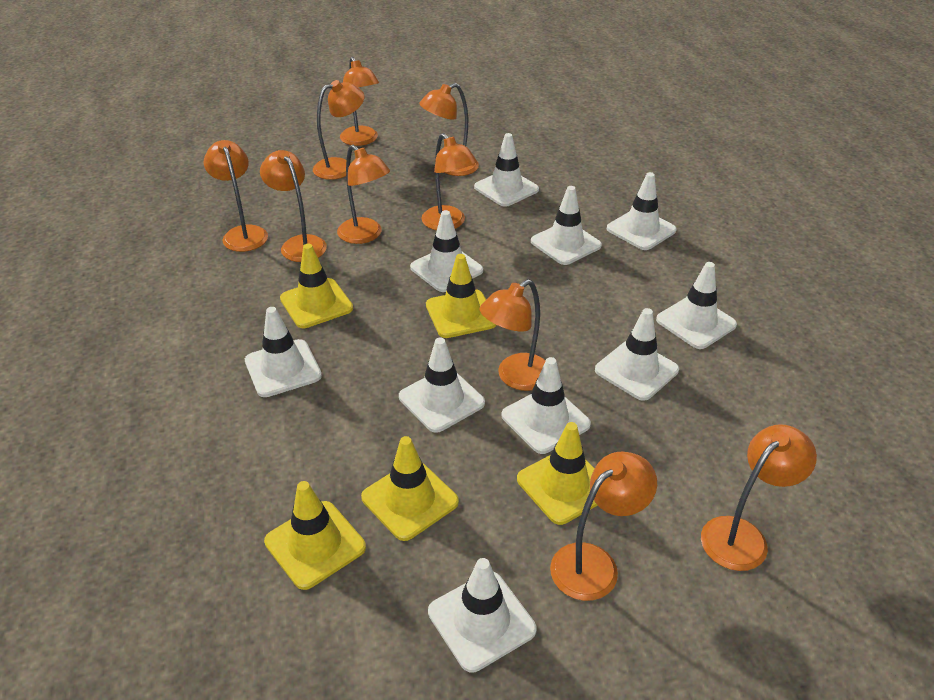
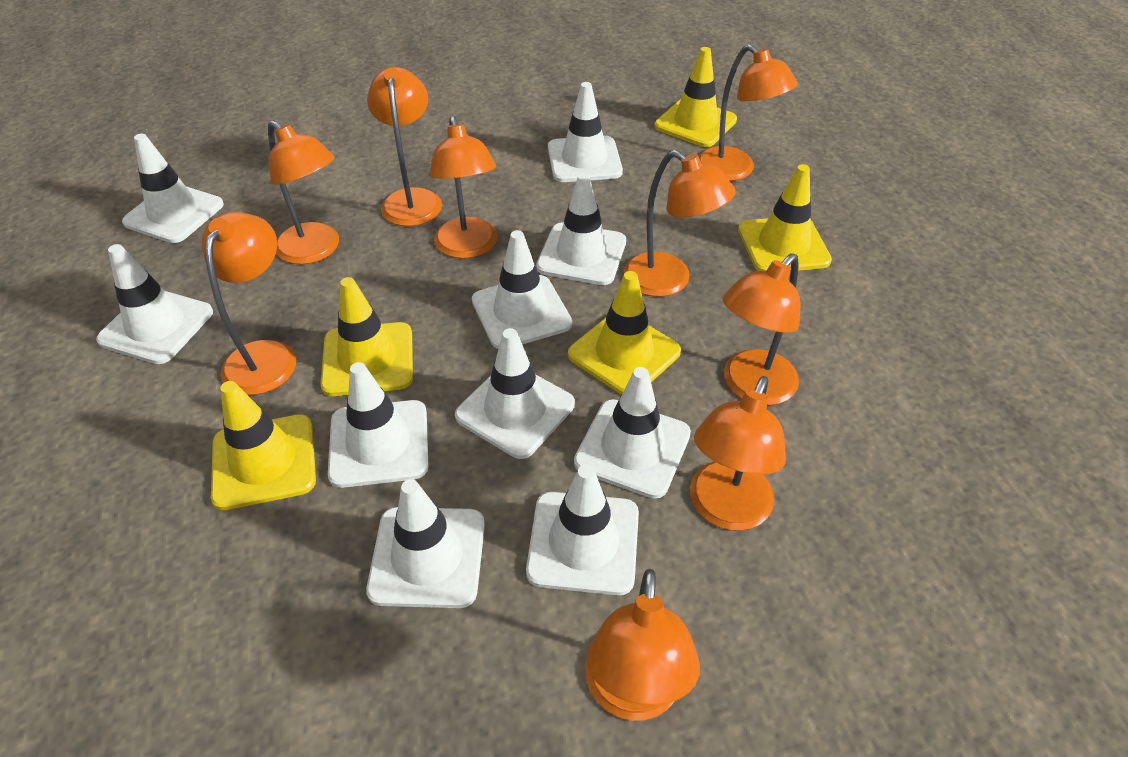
orange lamp: [203,140,268,252] [260,150,327,262] [313,80,365,180] [337,145,390,244] [340,57,379,146] [419,83,479,176] [421,133,477,230] [480,279,546,391] [550,452,657,601] [701,424,817,571] = 10 -> [202,212,296,395] [268,120,339,264] [367,67,442,226] [429,116,497,259] [585,569,700,721] [624,150,735,297] [690,376,786,531] [699,44,798,181] [723,253,801,405] = 9

